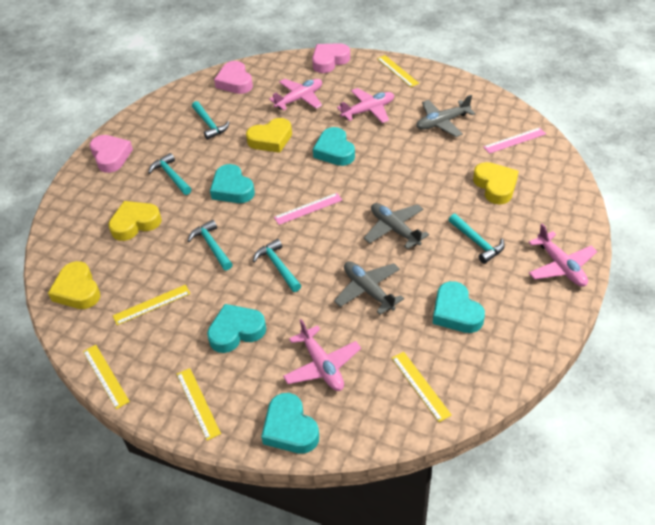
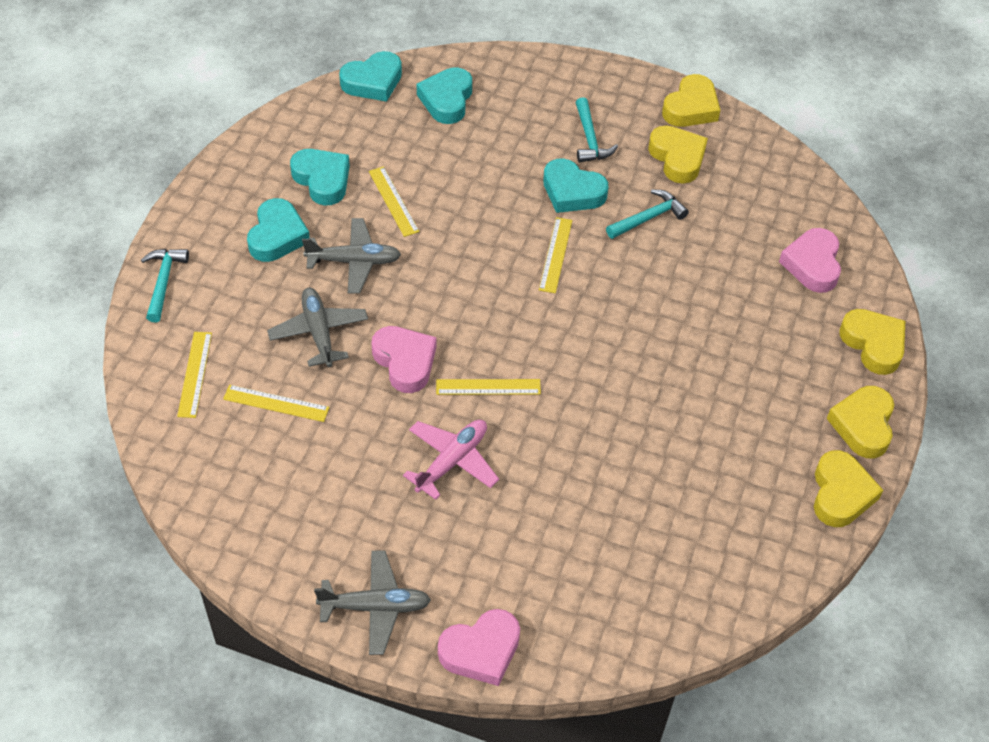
pink plane: [269,79,322,110] [283,319,361,391] [337,88,394,123] [529,223,597,287] = 4 -> [403,420,499,500] = 1
pink ruler: [274,193,342,225] [483,127,546,154] = 2 -> none = 0
turquoise hammer: [148,153,191,195] [188,220,233,270] [192,101,230,140] [253,239,301,292] [449,214,505,264] = 5 -> [141,249,189,323] [575,97,618,163] [606,190,689,239] = 3
yellow heart: [48,261,100,309] [108,201,162,241] [246,118,292,153] [473,162,519,204] = 4 -> [648,126,708,184] [662,74,720,127] [814,450,883,527] [827,386,894,459] [839,309,905,375] = 5

